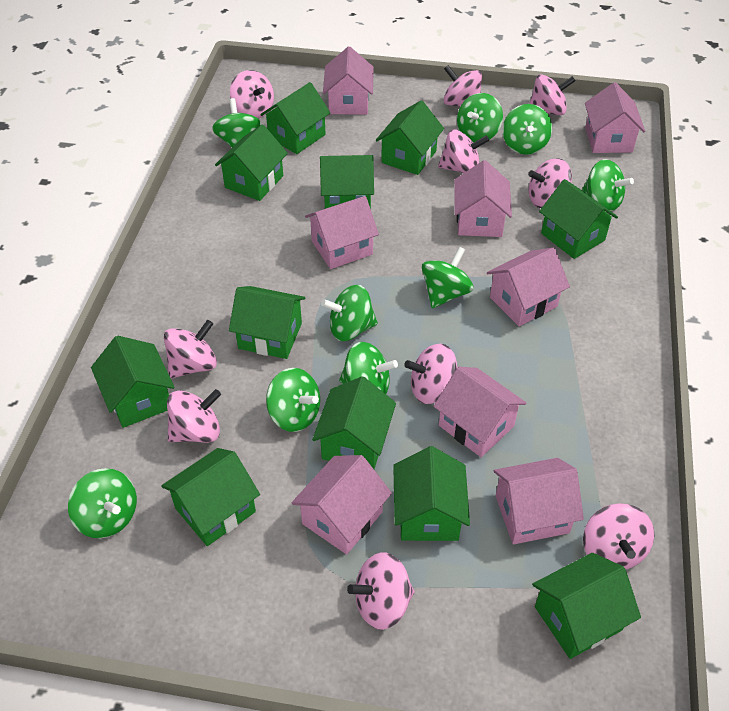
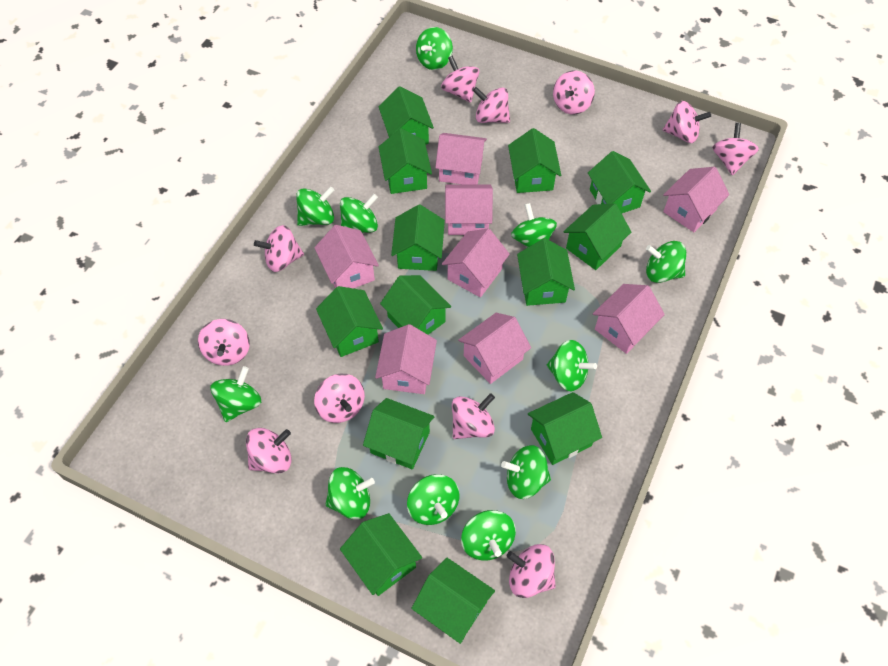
green house: [91,336,175,428] [161,448,260,546] [215,124,288,201] [229,286,305,359] [260,82,330,154] [312,376,396,469] [320,155,374,209] [376,100,444,175] [393,446,470,541] [532,553,641,659] [539,179,618,259] = 11 -> [316,286,383,357] [340,513,422,596] [363,398,434,470] [379,86,434,145] [379,128,432,194] [380,275,451,335] [391,205,445,271] [411,558,495,644] [508,128,561,193] [517,238,575,306] [528,392,602,465] [563,204,631,270] [588,151,651,213] = 13
green spinning top: [68,468,137,538] [212,98,261,147] [266,368,320,432] [321,285,378,341] [339,342,398,394] [422,247,474,308] [457,93,503,142] [503,104,552,155] [582,159,634,211] = 9 -> [210,366,261,422] [296,187,334,226] [325,467,375,519] [340,194,378,233] [407,474,460,525] [416,27,453,70] [461,510,516,561] [501,445,551,499] [511,203,557,247] [547,340,597,391] [646,241,686,283] = 11
pink spinning top: [164,320,217,379] [167,389,221,443] [230,70,274,118] [347,552,415,630] [404,344,457,404] [438,129,489,173] [444,65,482,106] [528,158,572,208] [529,74,576,115] [583,503,654,569] = 10 -> [198,319,250,366] [246,428,292,474] [254,225,304,272] [314,374,365,423] [441,56,479,103] [452,393,495,439] [473,87,510,123] [507,544,556,598] [553,71,595,114] [663,101,711,143] [712,123,759,176] = 11

